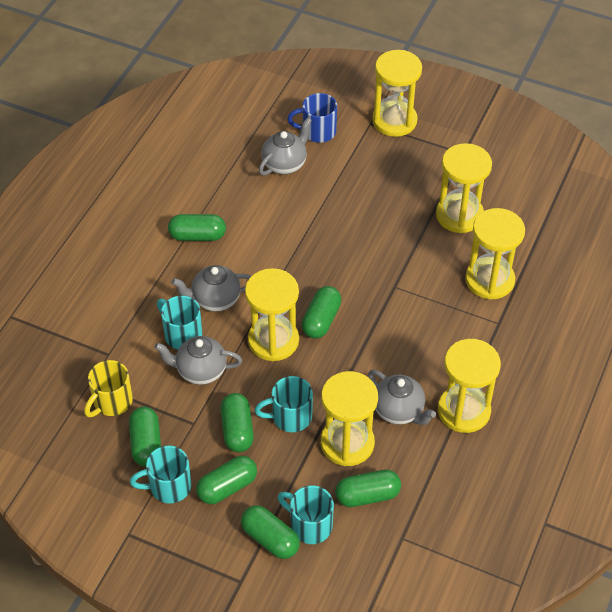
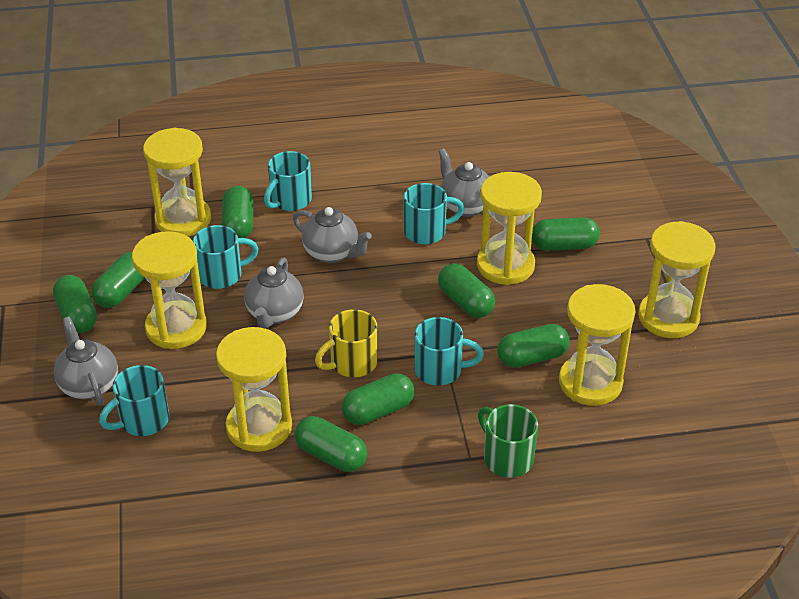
blue mug: [287,93,337,143] = 1 -> none = 0
green capsule: [129,407,161,467] [168,214,226,241] [196,456,257,504] [220,393,254,452] [241,505,300,559] [302,286,342,338] [335,470,401,507] = 7 -> [53,275,97,333] [91,252,145,308] [222,186,253,238] [294,416,367,472] [342,373,415,425] [438,263,495,318] [497,324,570,367] [532,217,600,251] = 8
green mug: none = 0 -> [478,404,538,477] = 1
turquoise mug: [130,446,191,504] [157,296,202,349] [255,376,313,432] [278,485,334,544] = 4 -> [99,365,169,436] [193,225,259,289] [264,151,312,211] [403,183,464,245] [415,317,484,386] = 5

